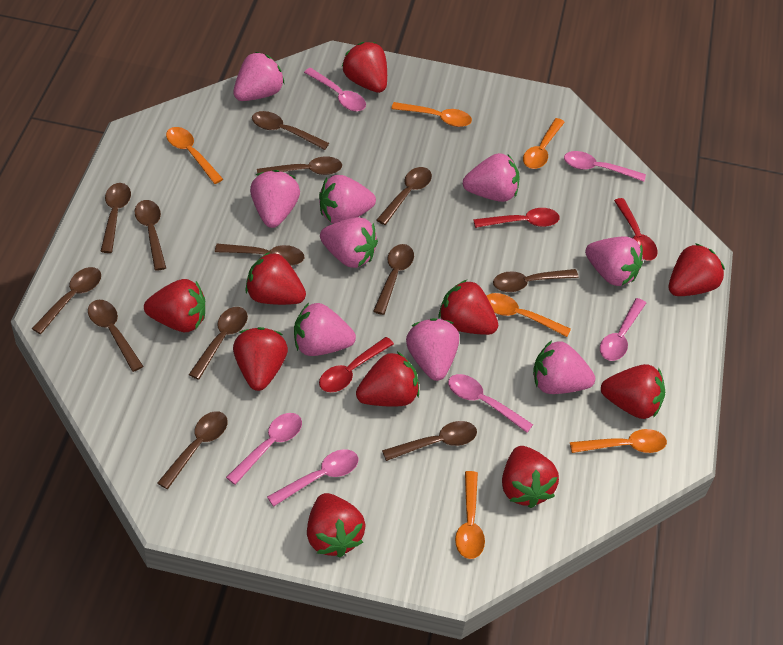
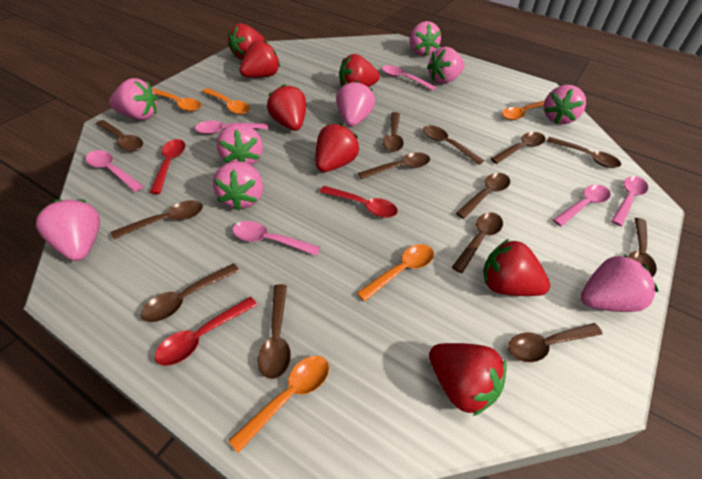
orange spoon: [166,127,223,184] [391,102,472,127] [455,471,485,559] [486,293,571,337] [523,118,565,169] [570,429,667,453] = 6 -> [153,89,201,112] [202,88,250,115] [228,356,329,453] [357,244,434,302] [502,100,545,120] = 5
red strawberry: [144,279,205,332] [233,327,288,391] [245,252,306,305] [307,493,365,558] [342,42,387,93] [356,352,419,407] [439,280,498,335] [502,446,559,508] [601,364,665,419] [669,243,725,296] = 10 -> [228,23,265,60] [240,40,280,78] [267,84,306,131] [316,123,359,172] [339,54,380,87] [429,343,507,416] [483,239,550,296] = 7

